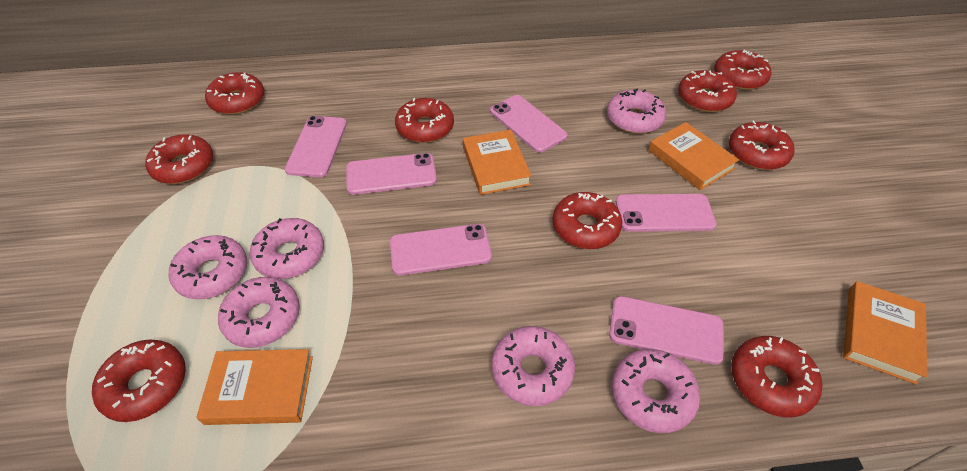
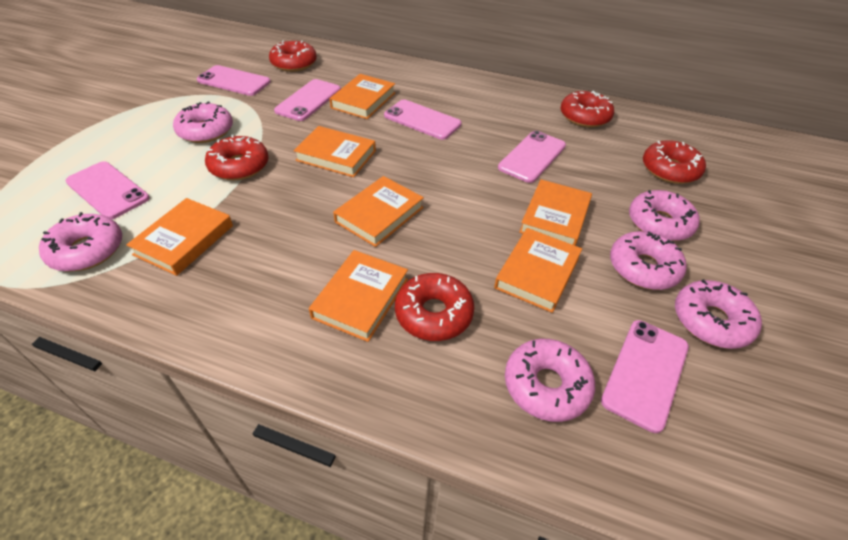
orange book: [196,349,313,425] [463,130,532,195] [648,122,739,190] [843,281,927,384] = 4 -> [126,198,233,276] [294,126,376,177] [309,250,408,342] [329,74,395,119] [333,176,424,247] [494,228,582,313] [519,179,592,246] = 7
red donut: [92,339,186,422] [145,134,213,184] [205,72,264,115] [395,98,454,143] [553,192,622,249] [678,70,737,112] [714,50,771,90] [729,121,795,170] [731,336,822,417] = 9 -> [205,135,269,180] [269,41,317,72] [395,273,474,341] [561,91,614,128] [643,140,706,184] = 5

